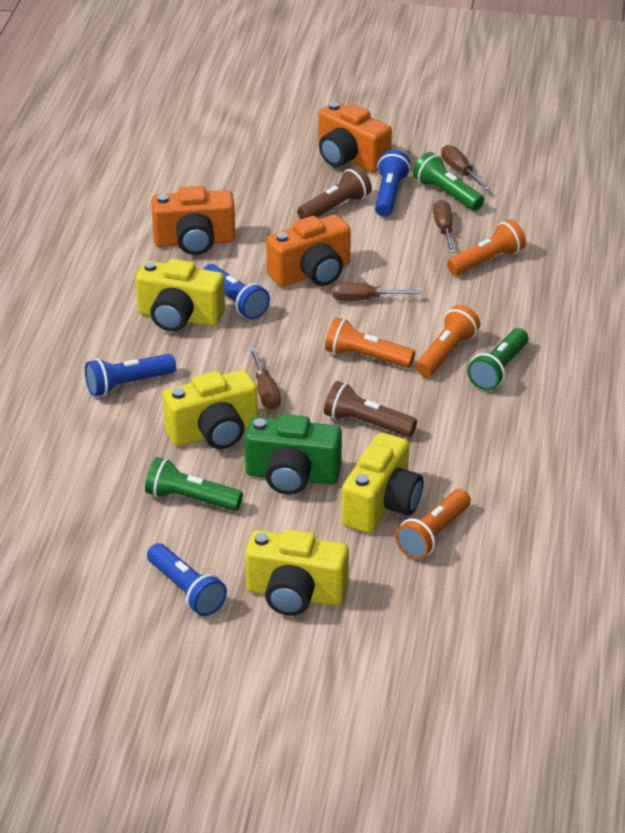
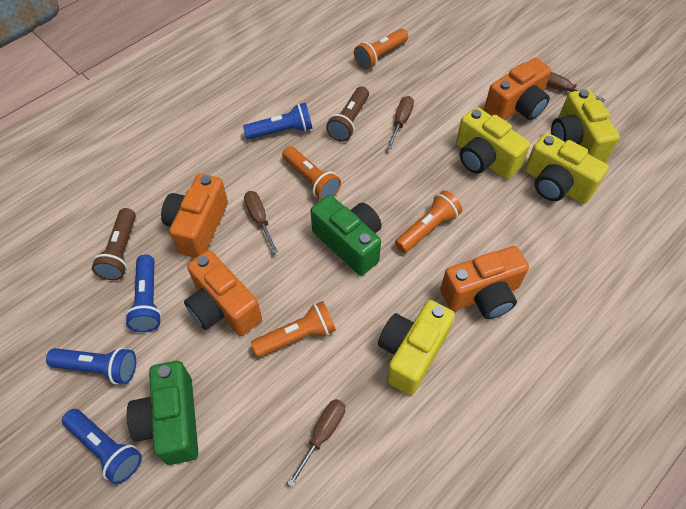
green camera: [245,414,342,495] = 1 -> [127,361,198,465] [311,195,382,275] = 2
green flashlight: [145,457,243,511] [413,152,484,211] [467,328,528,391] = 3 -> none = 0
orange camera: [151,186,235,255] [266,214,351,287] [318,102,392,173] = 3 -> [161,174,228,258] [184,250,262,336] [440,246,529,319] [484,58,551,120] = 4

